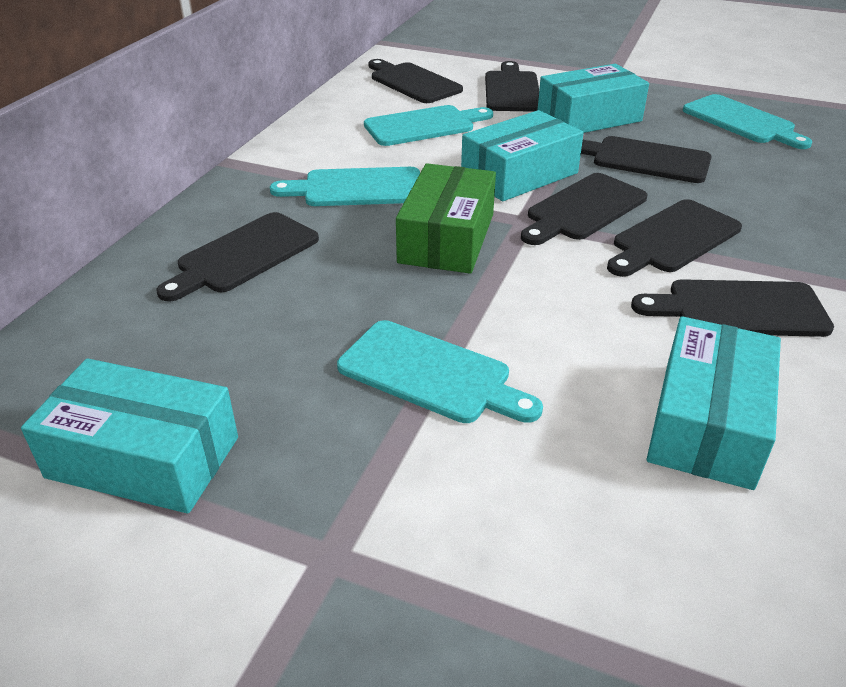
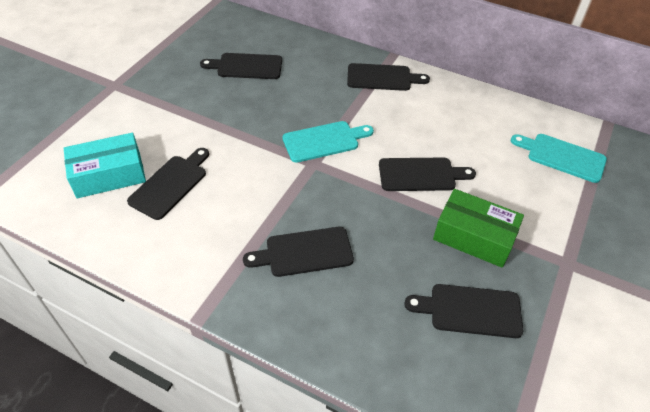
black cutting board: [157,212,319,302] [368,59,463,103] [485,61,539,112] [521,173,647,245] [581,136,712,183] [607,199,742,277] [631,279,834,337] = 7 -> [127,148,209,220] [200,53,282,79] [243,227,354,277] [347,63,430,91] [379,158,476,191] [404,284,524,338] = 6
turquoise box: [21,358,238,514] [461,110,584,201] [538,64,649,133] [647,316,781,490] = 4 -> [64,133,146,198] = 1
turquoise cutting board: [270,167,420,206] [337,320,543,423] [364,105,493,146] [683,94,812,149] = 4 -> [282,121,374,163] [511,134,607,183] = 2

